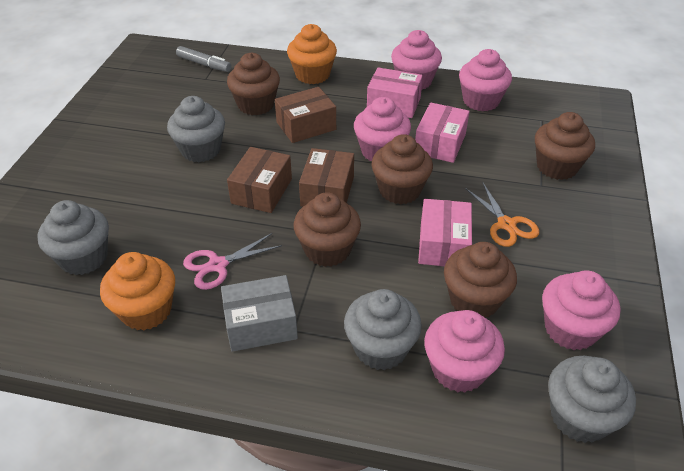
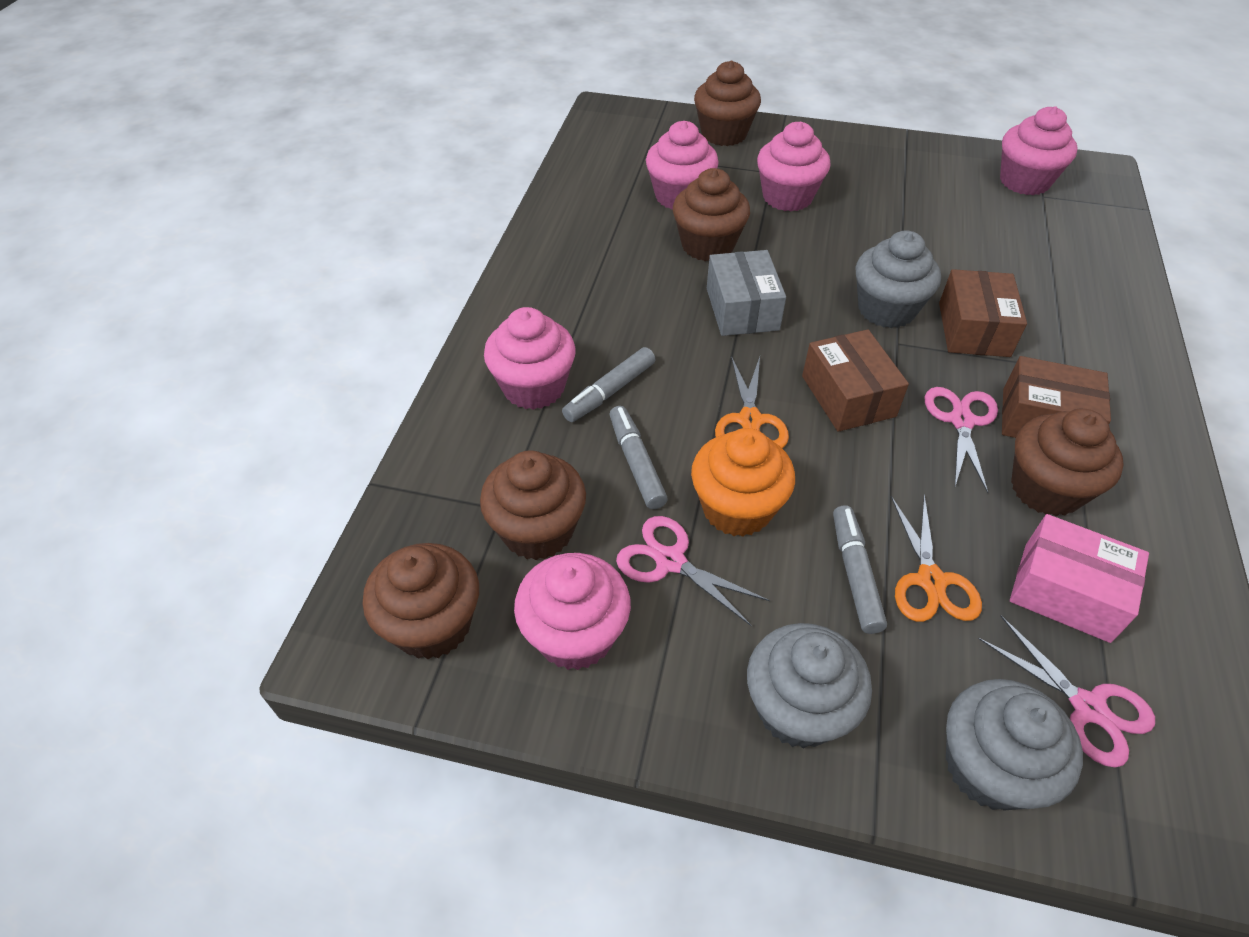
grey cupcake: [37,200,109,275] [167,96,225,162] [344,289,422,370] [548,356,636,443] = 4 -> [747,623,872,749] [856,230,941,328] [946,679,1083,811] = 3
grey marker: [176,46,231,72] = 1 -> [562,347,656,422] [609,406,668,509] [833,505,887,634] = 3
orange cupcake: [100,252,175,331] [287,24,337,84] = 2 -> [691,428,795,537] = 1
orange scissors: [465,183,539,247] = 1 -> [715,356,789,448] [891,494,982,622] = 2
pink box: [367,68,423,118] [415,103,470,163] [418,199,472,266] = 3 -> [1010,514,1149,643] = 1
pink scissors: [183,233,282,290] = 1 -> [616,516,770,626] [925,387,998,493] [978,616,1155,768] = 3

